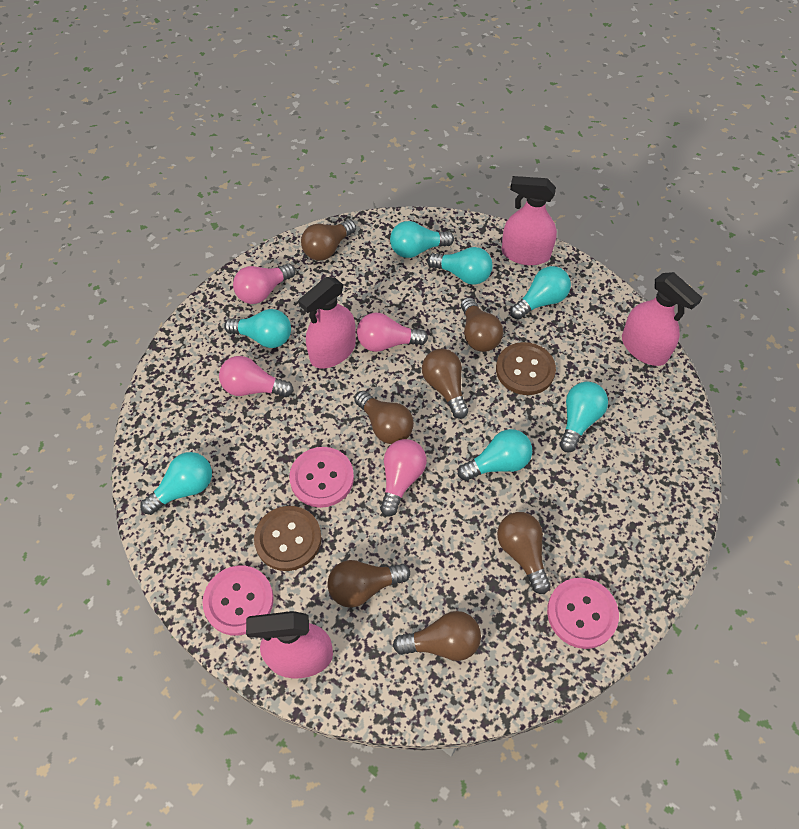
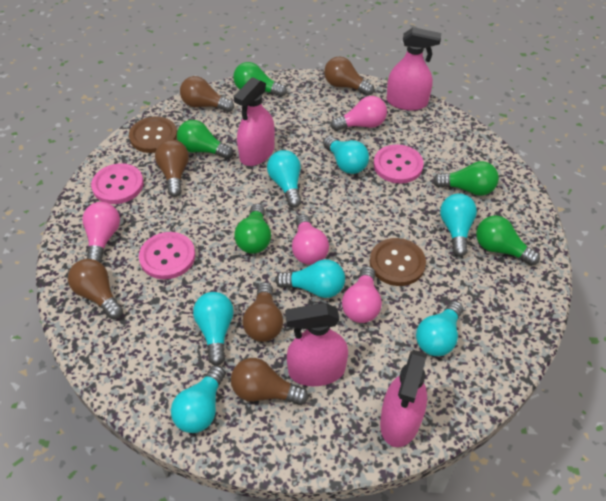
brown light bulb: [301,220,356,261] [327,560,410,608] [354,391,414,444] [393,611,481,661] [422,349,468,419] [461,297,503,352] [497,512,551,594] = 7 -> [68,259,123,319] [155,140,189,197] [180,76,234,112] [231,358,308,405] [243,282,283,342] [324,57,374,96] = 6
green light bulb: none = 0 -> [177,120,234,159] [233,62,287,97] [234,204,271,254] [433,161,499,196] [476,216,540,266] = 5

